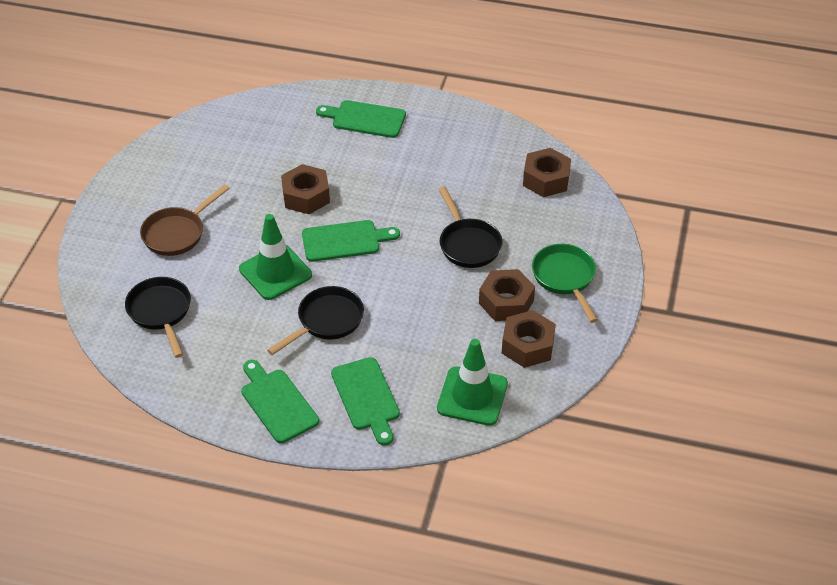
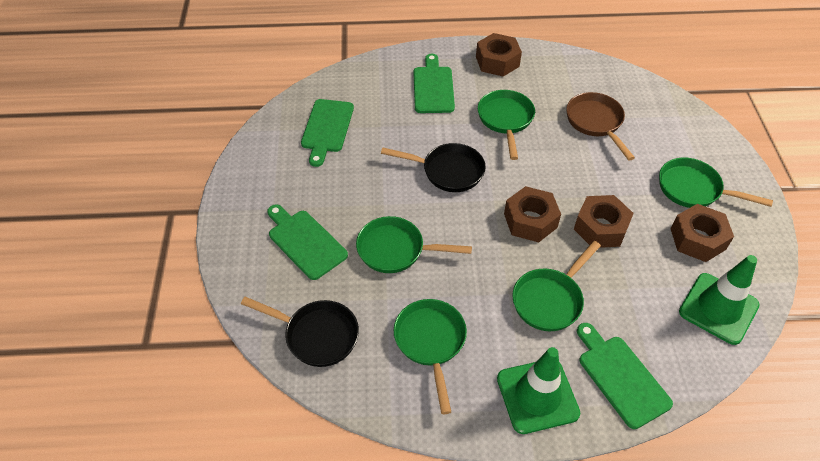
black pan: [125,277,191,358] [267,286,364,355] [439,187,502,268] = 3 -> [241,297,359,367] [381,143,486,192] = 2
green pan: [532,244,598,323] = 1 -> [356,216,472,273] [394,299,467,414] [478,90,535,160] [512,241,601,331] [659,158,773,208] = 5

